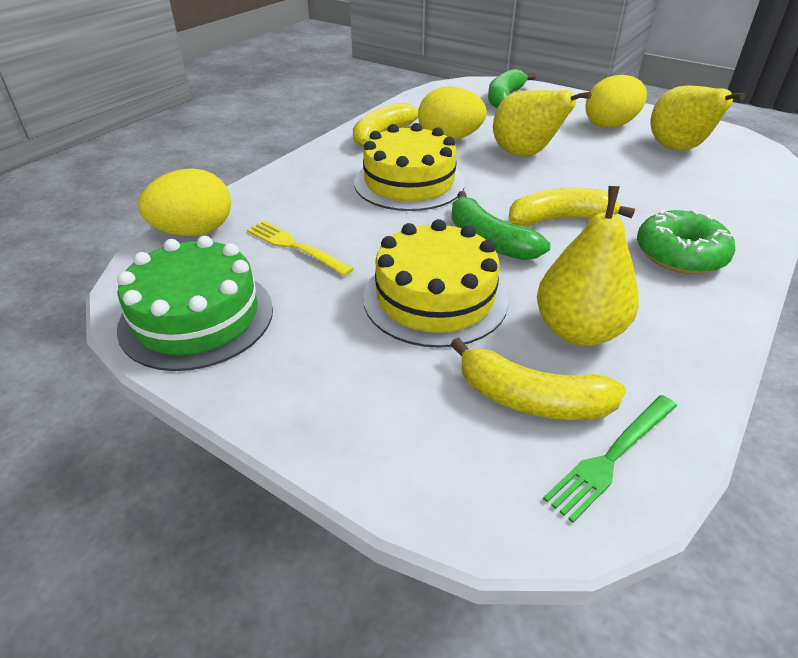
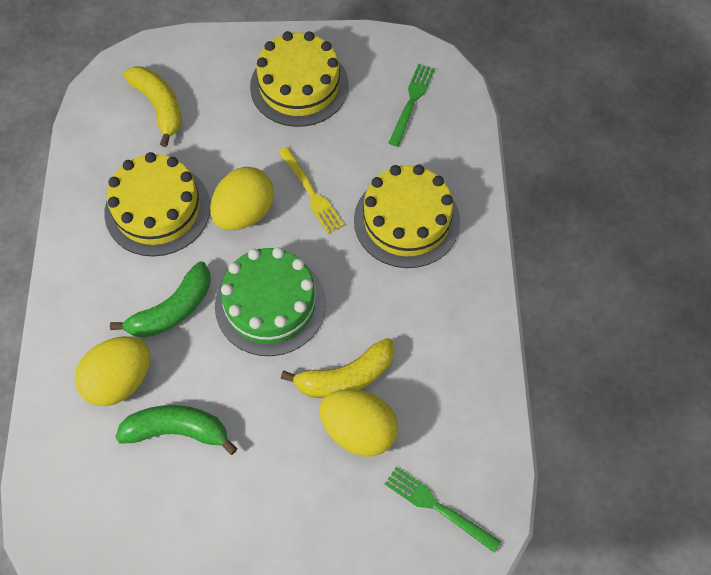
green donut: [637,209,735,274] = 1 -> none = 0
green fork: [543,395,677,523] = 1 -> [385,467,501,553] [389,64,435,147] = 2
yellow banana: [353,102,418,147] [450,337,626,420] [509,188,635,226] = 3 -> [123,67,182,147] [281,338,395,398] = 2
yellow cake: [354,123,465,211] [363,219,508,348] = 2 -> [104,152,210,257] [250,31,349,127] [354,164,460,268] = 3
yellow pear: [493,90,591,157] [537,186,639,346] [650,85,745,151] = 3 -> none = 0

